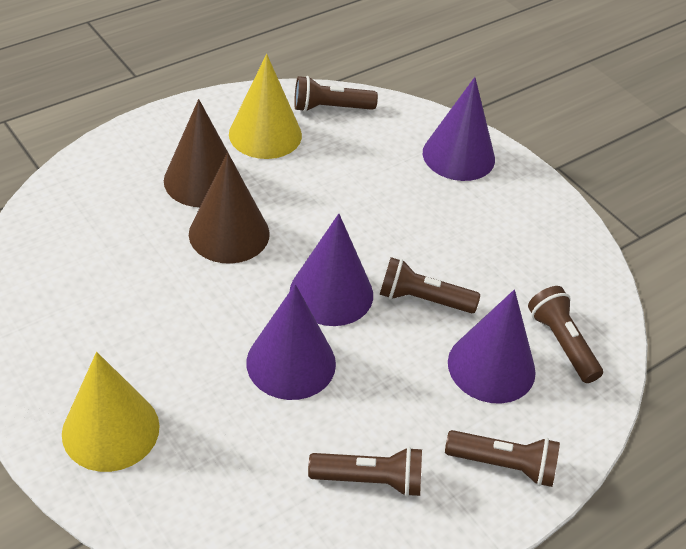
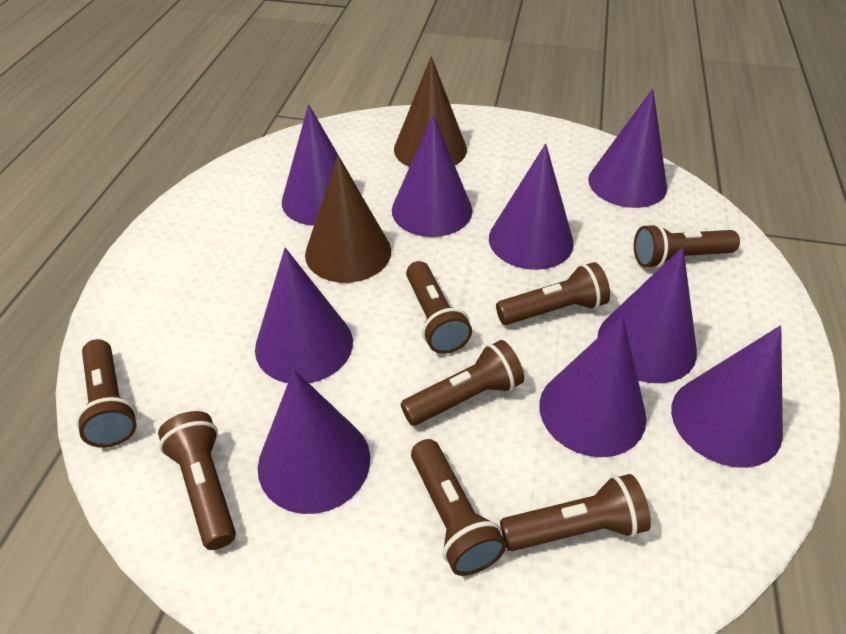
brown flashlight: [294,76,378,112] [308,447,422,497] [380,257,480,313] [445,430,560,487] [528,286,603,383] = 5 -> [76,339,137,448] [158,411,236,550] [401,340,524,426] [406,261,472,354] [411,439,506,576] [496,262,610,325] [500,474,651,551] [634,224,740,268] = 8
purple cone: [246,284,336,400] [290,214,373,326] [423,77,495,181] [448,290,536,404] = 4 -> [255,248,353,383] [258,369,370,514] [282,104,356,226] [392,114,472,237] [489,144,574,270] [539,316,647,457] [588,89,667,208] [597,247,697,383] [671,325,783,468] = 9
yellow cone: [62,352,160,472] [229,54,302,159] = 2 -> none = 0

